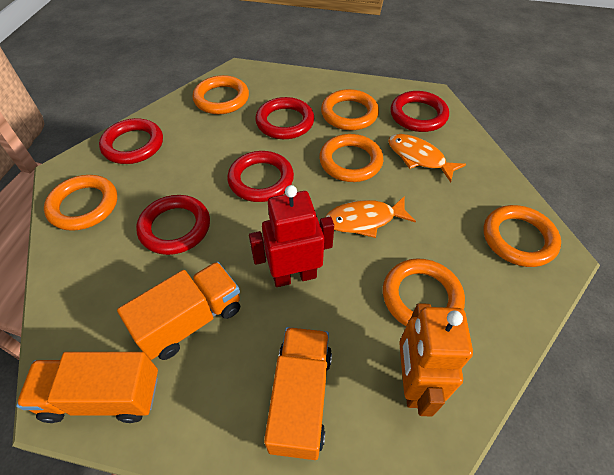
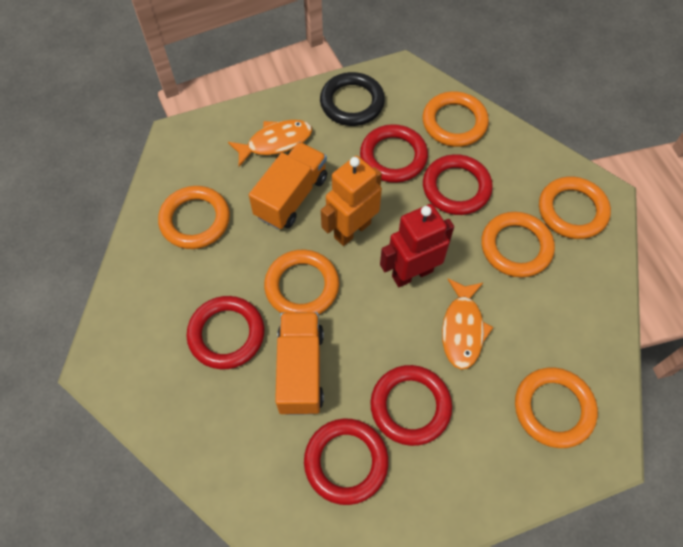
black ring: none = 0 -> [320,72,385,126] = 1
orange truck: [16,352,158,423] [117,262,240,360] [264,327,332,460] = 3 -> [249,142,327,229] [275,312,324,415] = 2

